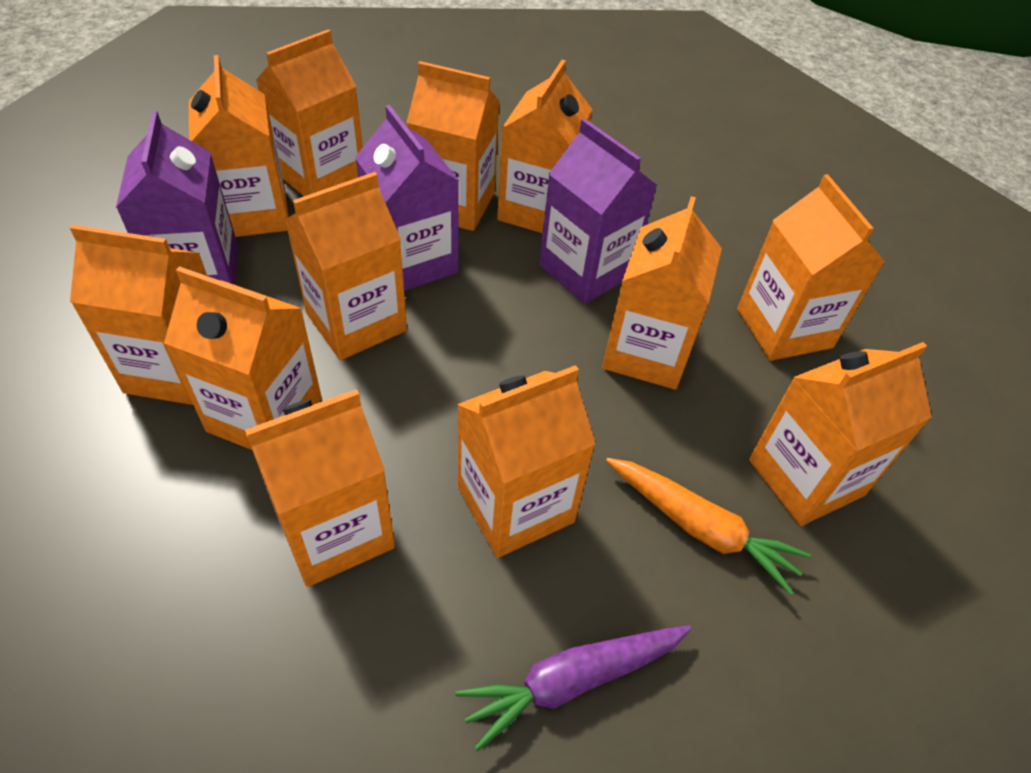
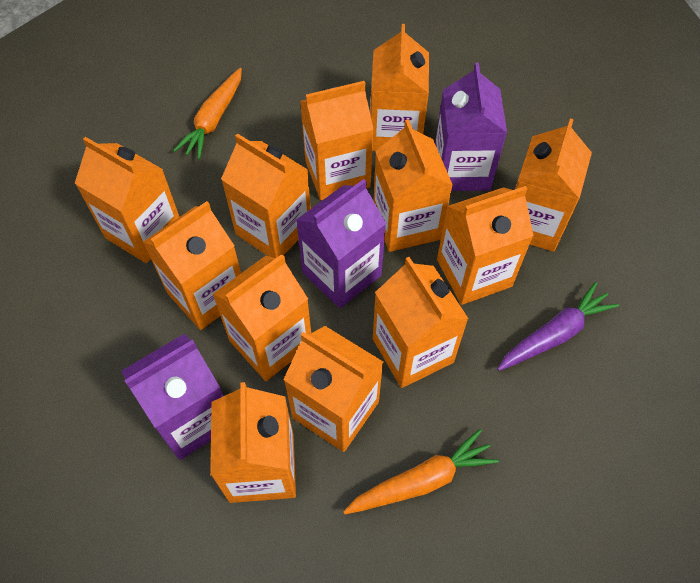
orange carrot: [606,458,811,595] = 1 -> [173,68,242,159] [343,429,499,515] = 2

